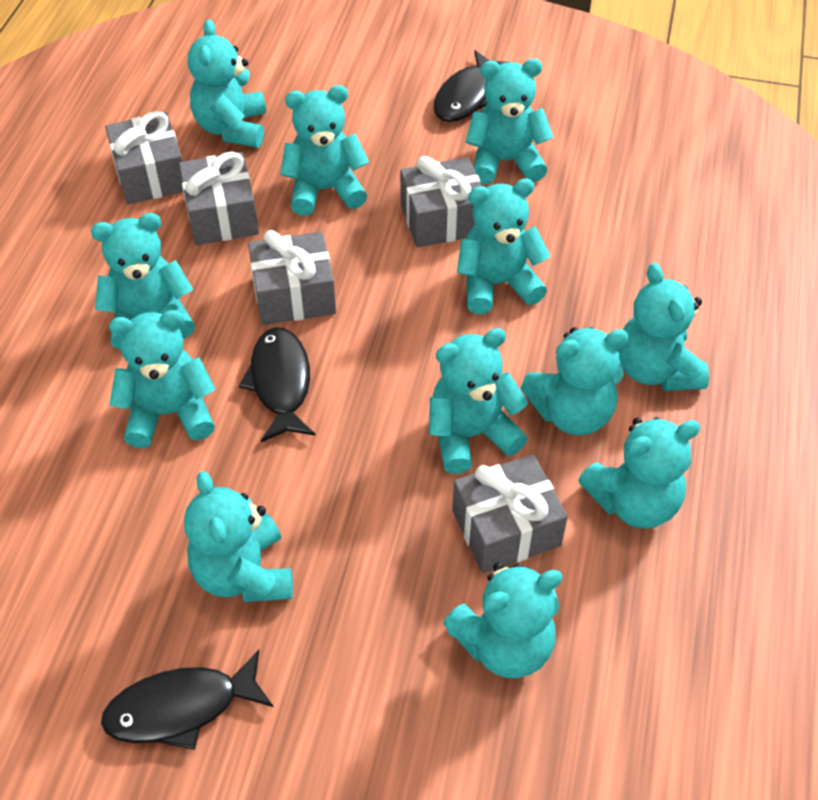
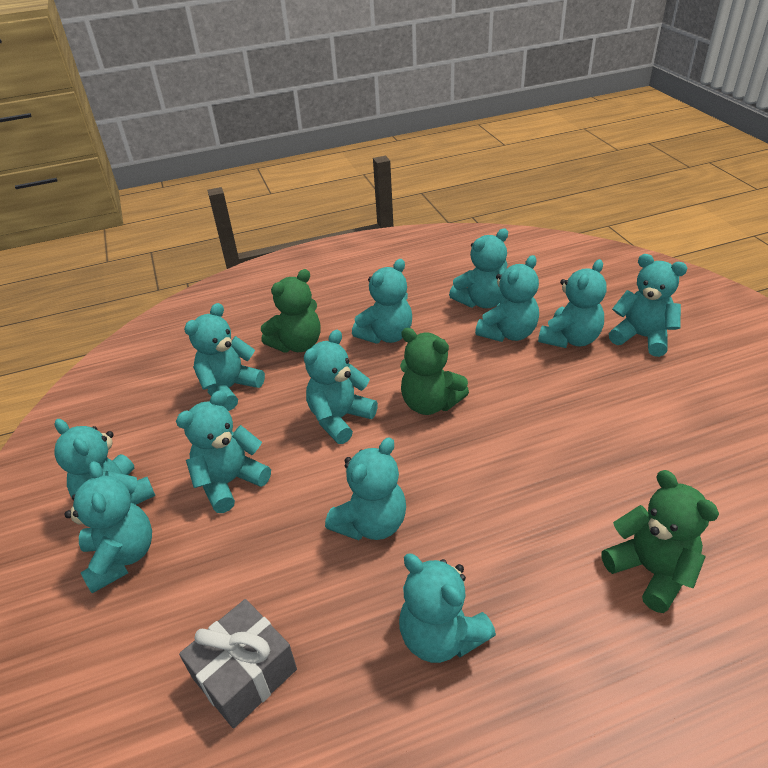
black fish: [101,650,273,750] [239,327,315,442] [434,50,507,122] = 3 -> none = 0
green teddy bear: none = 0 -> [261,269,321,352] [400,328,469,415] [601,470,719,613] = 3
grey gift: [105,111,183,205] [179,152,259,245] [248,230,336,325] [400,156,481,247] [452,454,568,573] = 5 -> [179,599,297,728] = 1

